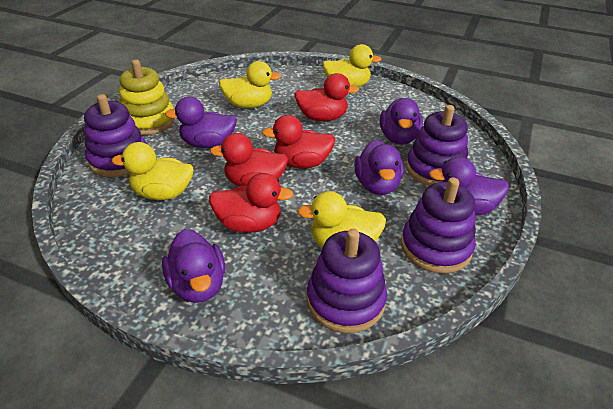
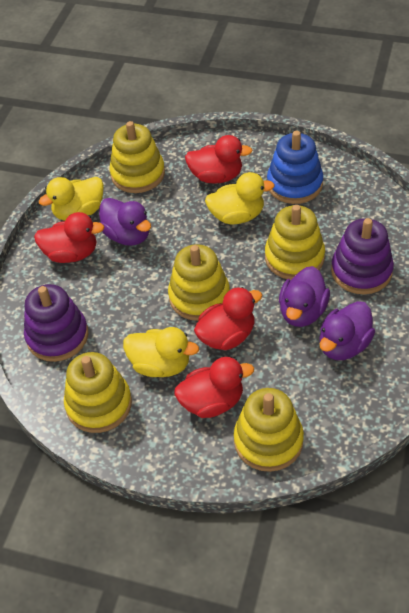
blue stacking toy: none = 0 -> [267,131,323,204] = 1
purple duck: [162,229,225,303] [165,97,237,148] [354,140,404,195] [380,98,423,145] [429,156,509,216] = 5 -> [99,198,151,246] [279,266,330,327] [320,301,375,360] = 3
purple stacking toy: [84,94,146,177] [307,229,387,333] [401,177,476,273] [406,105,468,186] = 4 -> [24,284,88,362] [331,218,394,295] = 2
yellow duck: [112,142,193,200] [219,61,281,108] [297,191,386,247] [323,44,382,87] = 4 -> [39,177,104,221] [123,327,199,377] [205,172,275,224] = 3
yellow stacking toy: [119,59,175,135] = 1 -> [64,352,132,433] [110,121,165,193] [168,244,230,321] [234,388,304,472] [265,205,325,280] = 5

